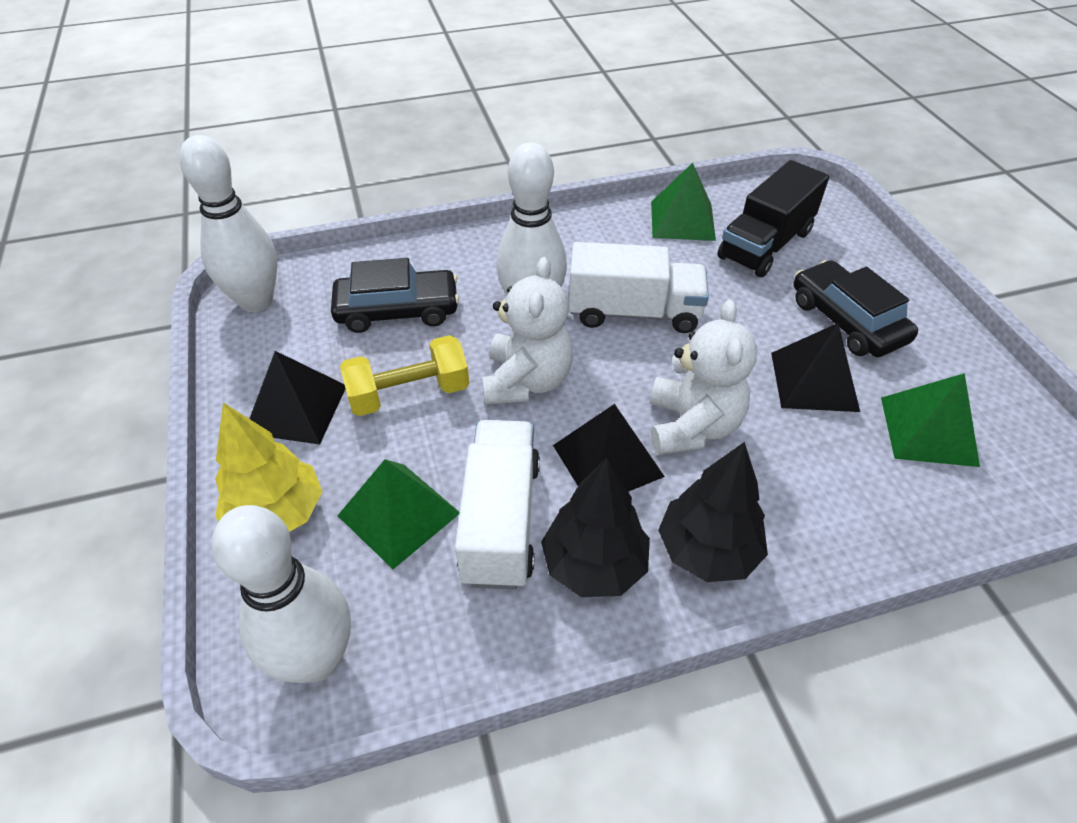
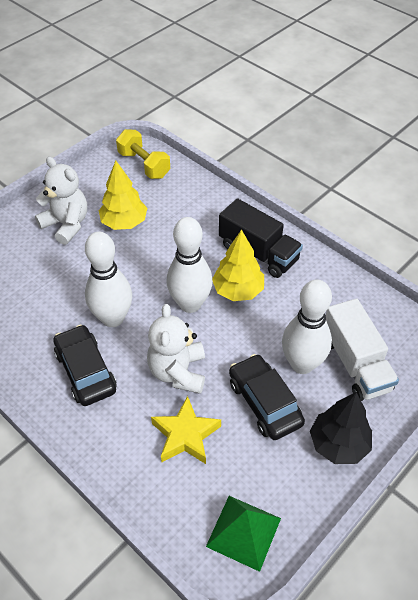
black pyramid: [249,351,346,444] [553,404,665,492] [771,323,860,412] = 3 -> none = 0
black tree: [541,457,650,597] [658,442,768,582] = 2 -> [310,392,372,464] = 1
green pyramid: [337,459,459,569] [651,163,716,241] [881,373,980,467] = 3 -> [206,496,281,572] = 1
white truck: [455,420,540,589] [569,242,709,333] = 2 -> [326,299,399,401] = 1
yellow star: none = 0 -> [151,396,221,464] = 1
yellow tree: [215,403,322,532] = 1 -> [99,160,147,230] [212,229,264,301] = 2

